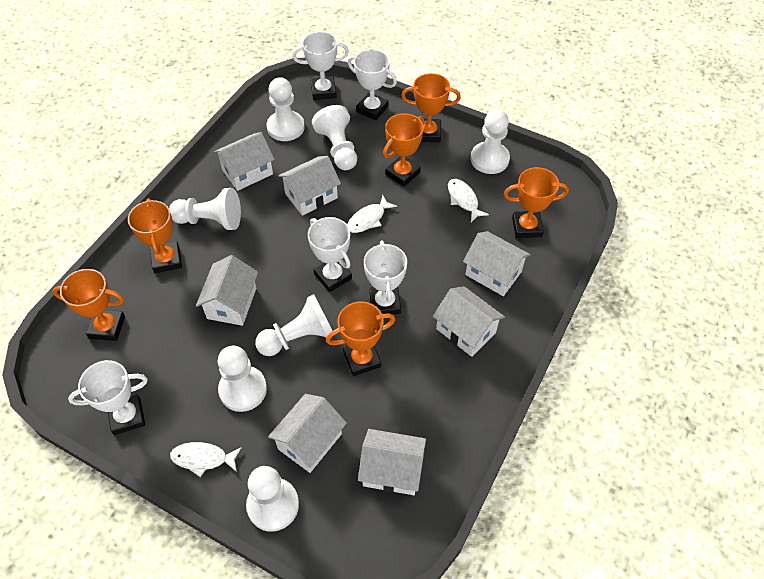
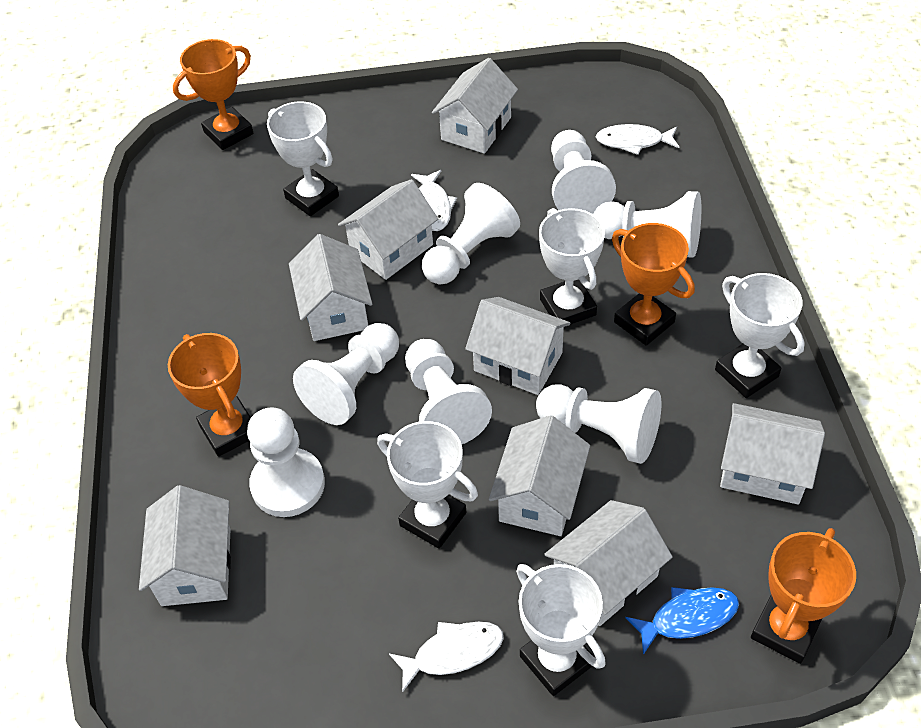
blue fish: none = 0 -> [626,587,739,655] = 1
orange trophy: [52,269,125,341] [128,198,182,273] [326,301,395,376] [383,113,424,187] [402,73,461,143] [504,167,569,238] = 6 -> [168,333,251,457] [173,39,253,150] [612,223,695,346] [751,528,856,664] = 4
white house: [196,255,258,326] [214,132,274,191] [268,394,347,473] [278,156,341,216] [358,429,426,495] [433,286,505,357] [463,231,531,296] = 7 -> [139,485,231,606] [289,234,372,341] [338,179,438,280] [432,58,518,154] [465,297,570,395] [489,415,590,536] [545,500,673,626] [720,403,825,504] = 8

